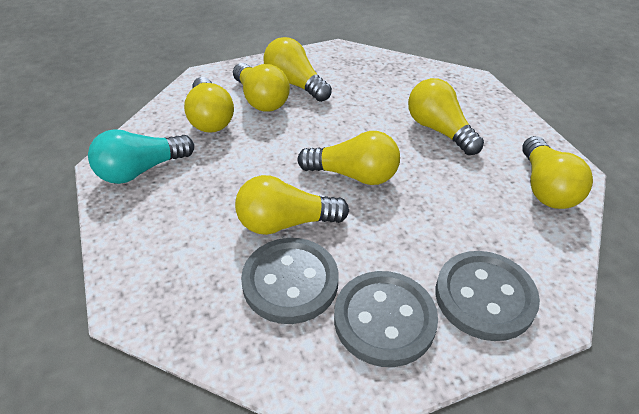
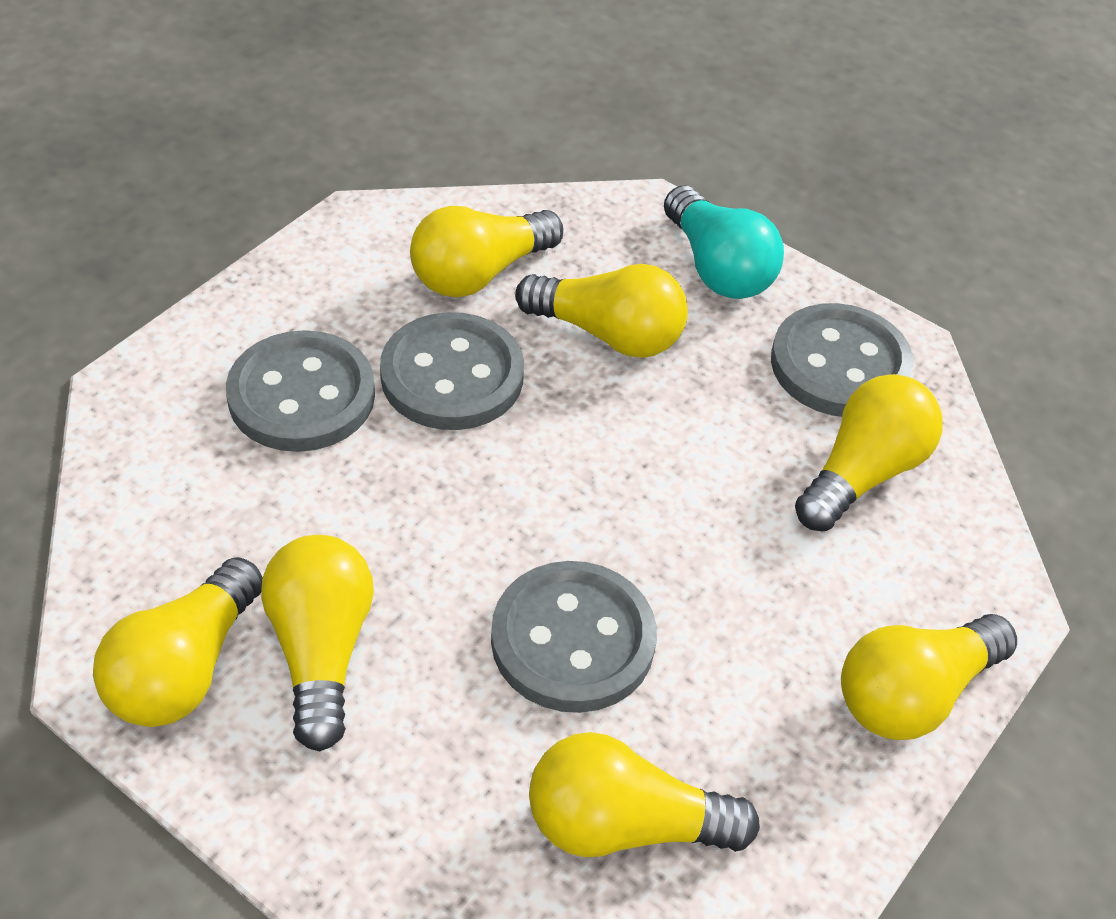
grey button: [241,238,338,324] [334,271,438,367] [436,251,540,341] = 3 -> [226,330,375,452] [380,312,524,430] [491,561,657,713] [771,303,914,417] = 4

